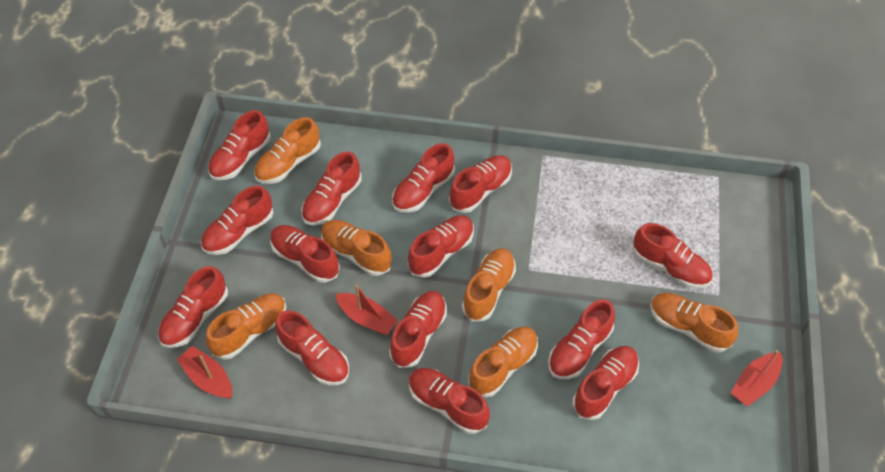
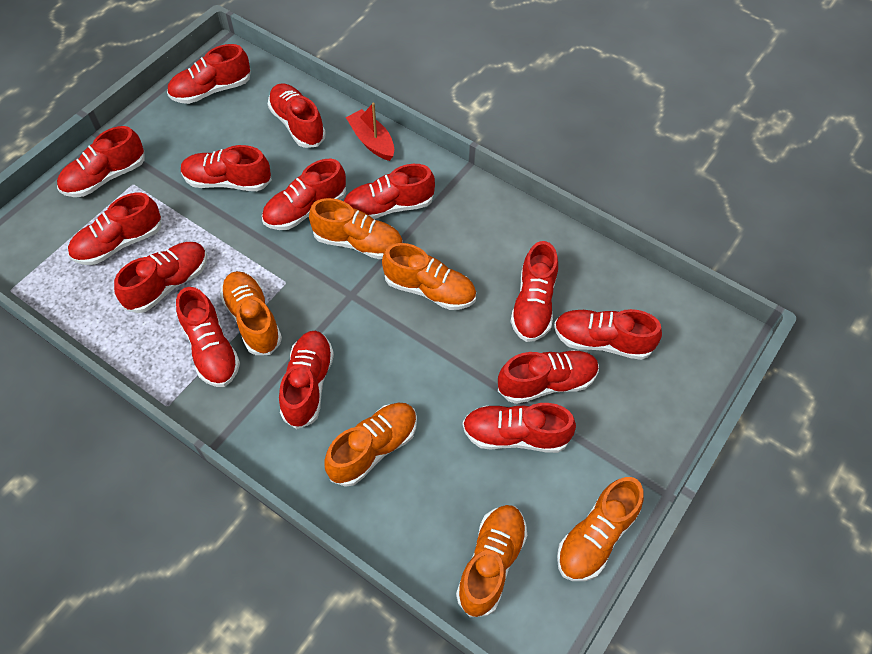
red boat: [177,346,232,399] [335,284,398,335] [731,350,783,407] = 3 -> [346,103,394,161] = 1

